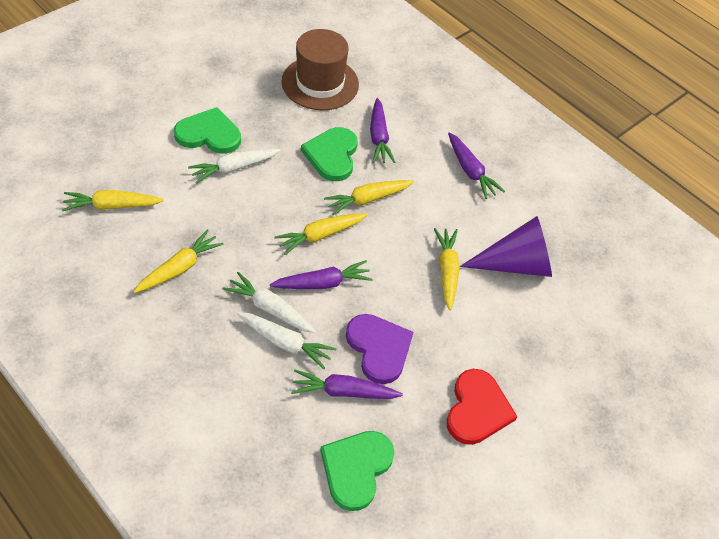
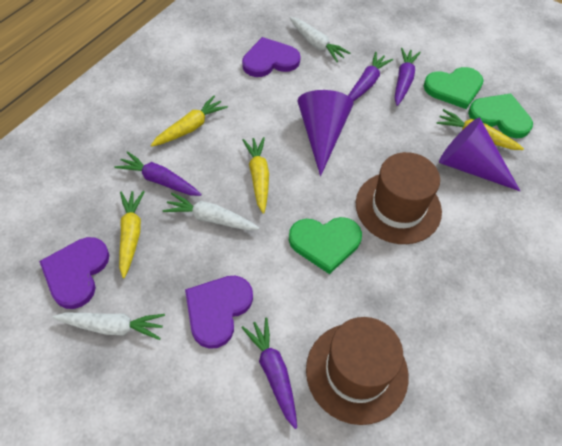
brown hat: [281,29,359,110] = 1 -> [306,317,409,425] [356,152,442,244] = 2
purple cone: [460,216,552,277] = 1 -> [298,90,354,176] [439,118,520,191] = 2
purple heart: [346,314,413,384] = 1 -> [39,237,109,309] [185,276,253,349] [242,37,301,77] = 3
red heart: [447,369,517,445] = 1 -> none = 0
yellow carrot: [62,190,164,211] [133,229,224,293] [275,213,368,255] [324,180,414,216] [434,228,459,310] = 5 -> [119,191,145,278] [151,96,228,147] [242,137,269,214] [436,109,524,150] = 4

